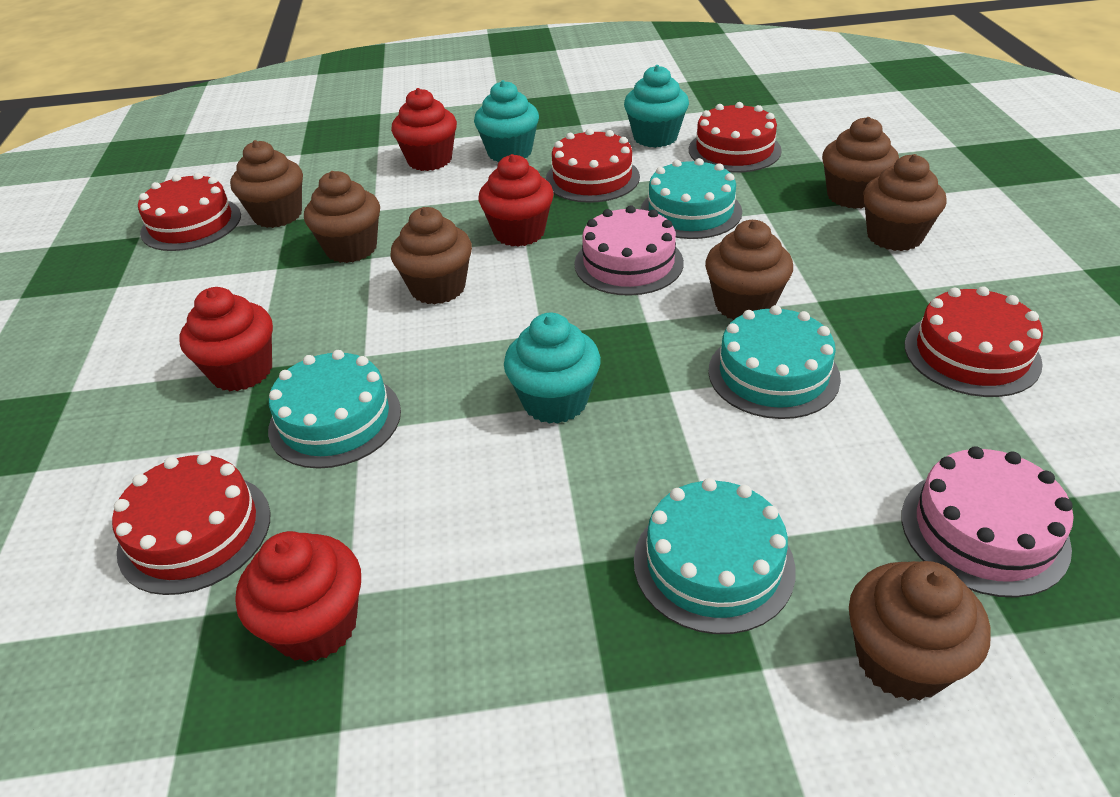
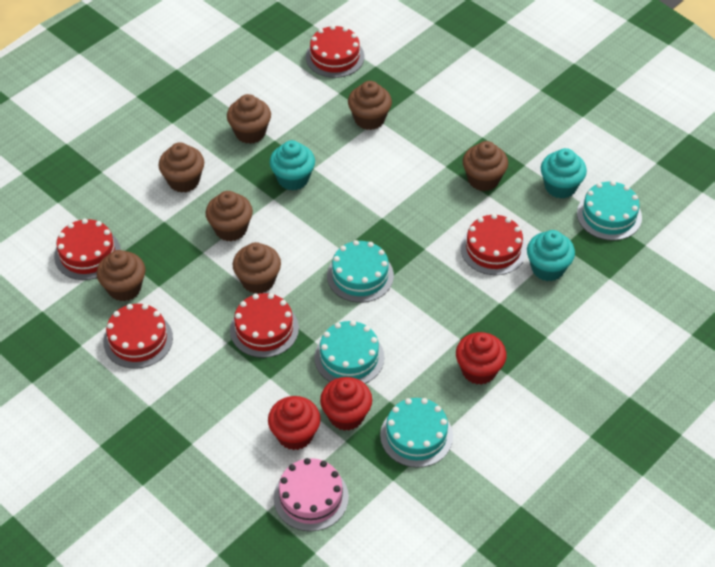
pink cake: [574,205,684,296] [901,446,1073,598] = 2 -> [274,458,349,531] = 1
red cupcake: [179,287,273,391] [235,531,361,662] [391,88,457,171] [479,154,554,247] = 4 -> [268,396,321,450] [320,377,372,431] [456,332,507,385] = 3

